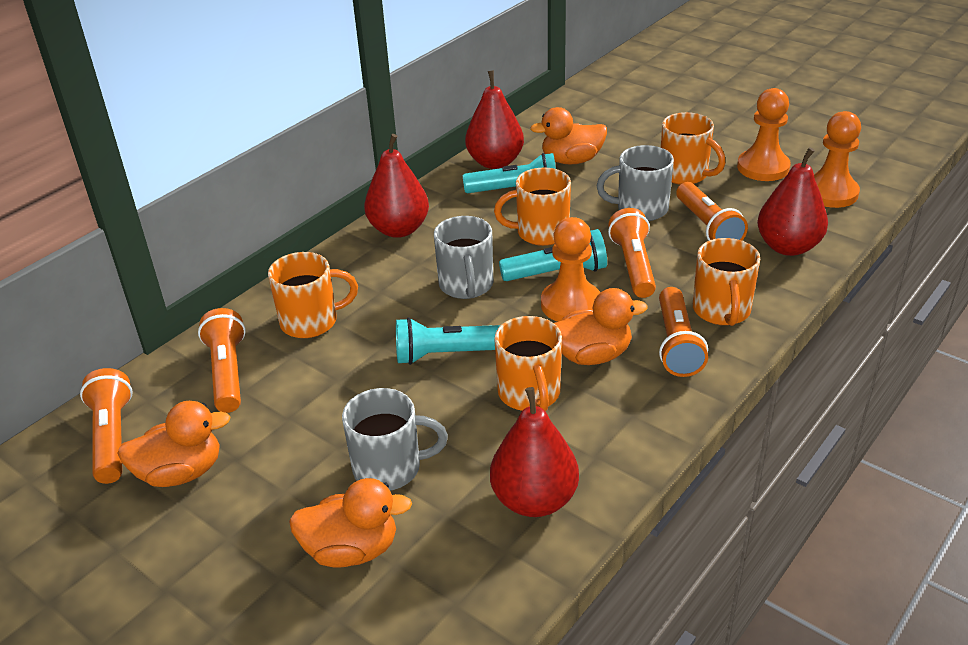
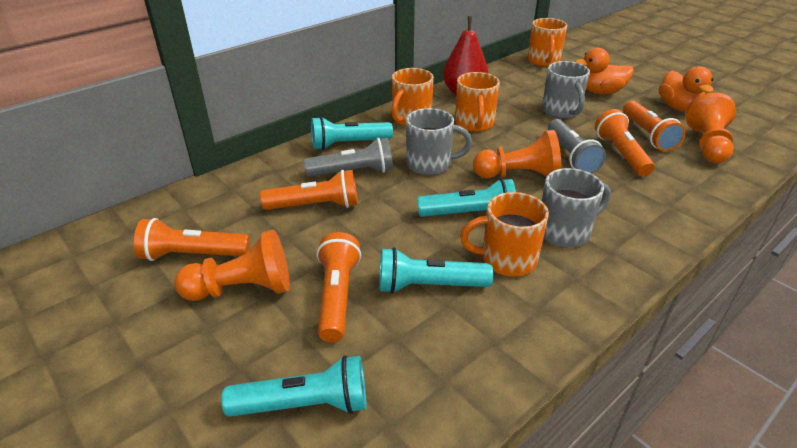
grey flashlight: none = 0 -> [303,138,393,177] [548,119,606,174] = 2
orange duck: [117,401,231,487] [289,478,412,567] [530,107,607,165] [554,288,648,365] = 4 -> [575,48,634,94] [659,66,714,112] = 2
orange mug: [268,252,358,338] [494,167,571,246] [494,316,562,411] [661,112,726,185] [693,238,760,326] = 5 -> [391,68,434,126] [455,72,500,132] [460,192,549,277] [528,18,567,67] = 4
red pear: [364,134,429,238] [465,70,524,169] [490,387,579,517] [757,147,828,256] = 4 -> [443,16,489,95] = 1
turquoise flashlight: [396,317,501,365] [463,153,556,193] [499,229,607,281] = 3 -> [221,355,366,417] [311,116,393,150] [379,247,493,294] [417,178,516,217] = 4

